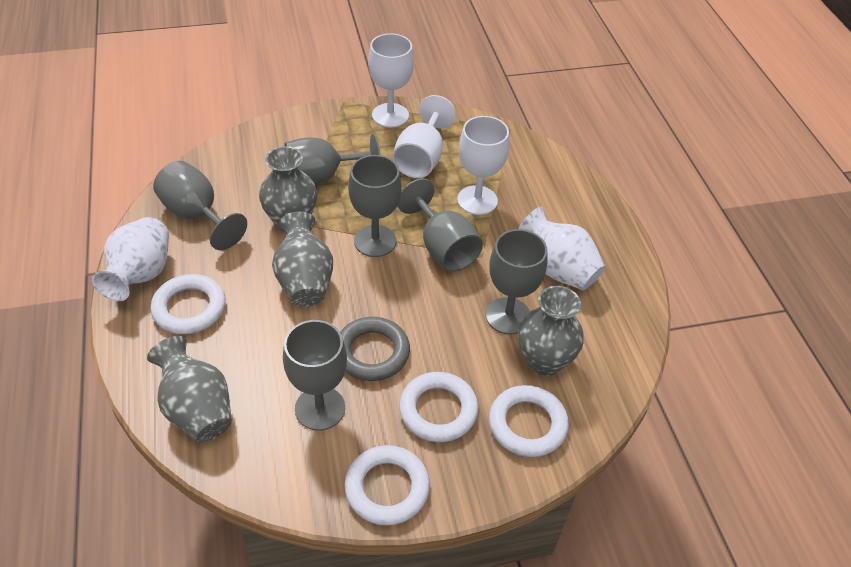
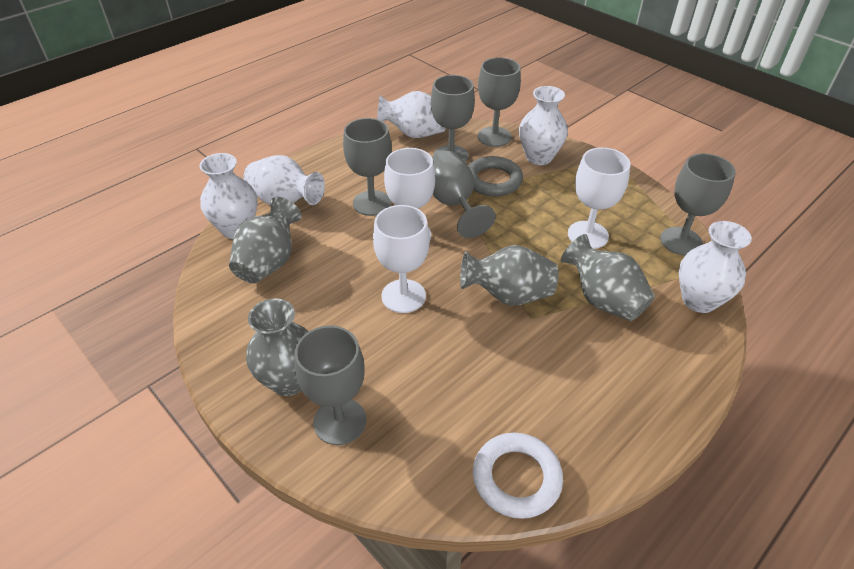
white ring: [151,274,225,334] [345,445,430,526] [399,372,478,442] [489,385,569,457] = 4 -> [473,433,563,519] = 1
white vase: [92,217,169,301] [518,207,606,290] = 2 -> [199,153,258,239] [243,155,325,205] [377,91,446,138] [519,86,568,165] [679,221,752,313] = 5

